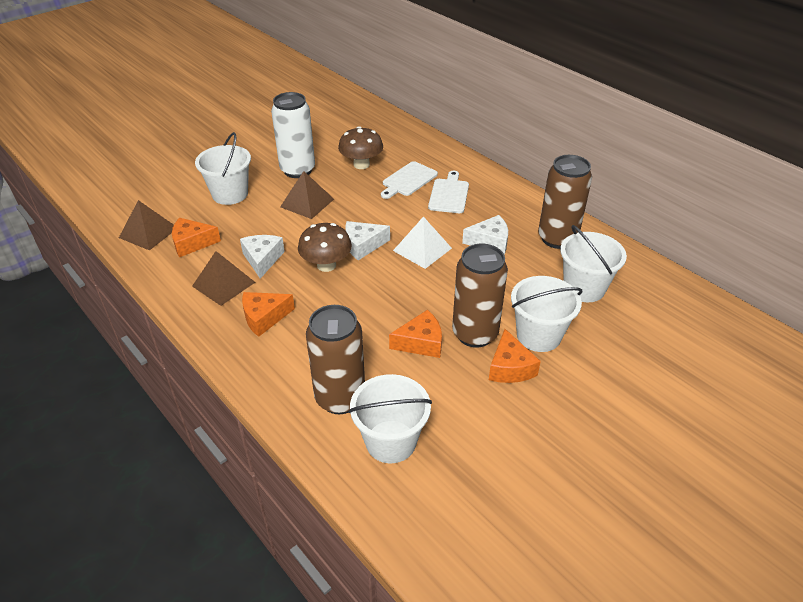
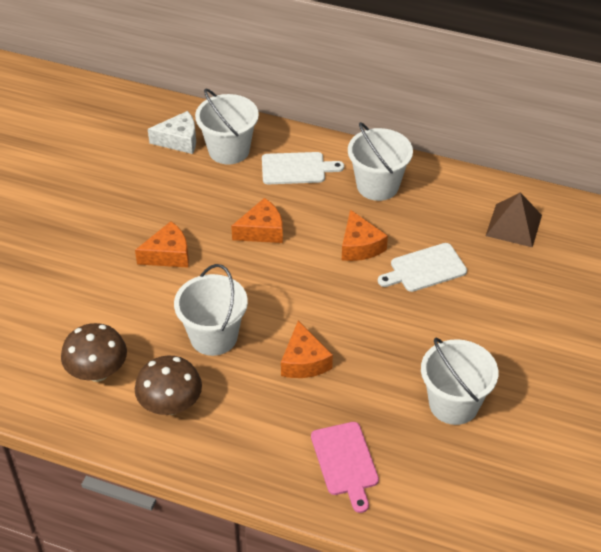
brown can: [306,305,365,414] [452,244,508,348] [538,155,592,249] = 3 -> none = 0
brown pyramid: [119,200,174,251] [192,251,255,306] [280,171,334,219] = 3 -> [486,192,542,247] = 1
pink cutting board: none = 0 -> [311,422,379,513] = 1
white can: [271,92,315,178] = 1 -> none = 0
white cheese: [240,235,285,279] [345,221,390,260] [462,215,508,255] = 3 -> [148,111,196,154] = 1
white pyramid: [393,216,452,269] = 1 -> none = 0

